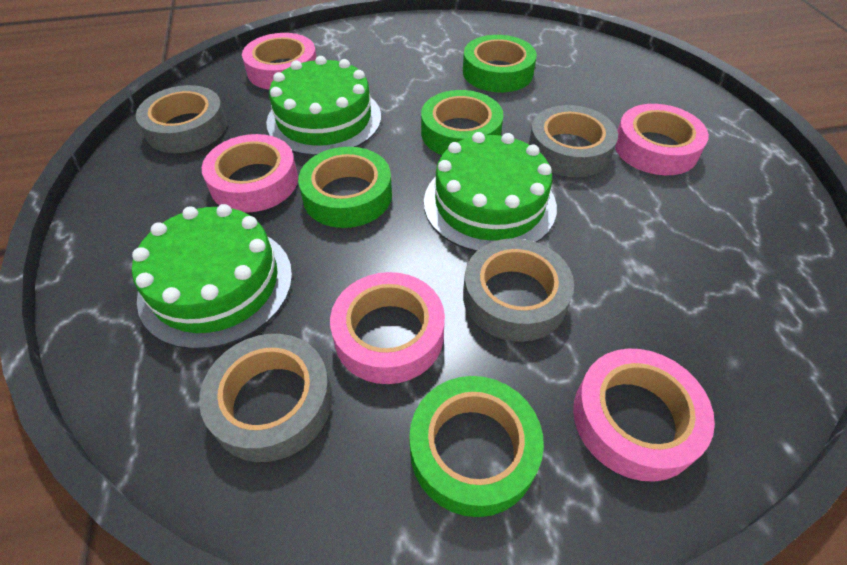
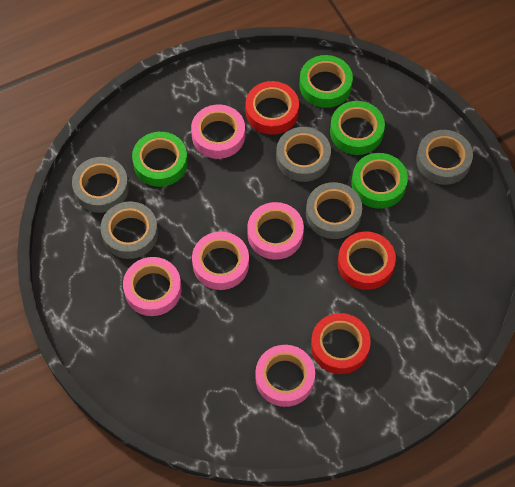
green cake: [132,204,292,349] [266,56,381,156] [424,132,557,252] = 3 -> none = 0
grey tape: [136,85,227,153] [199,334,332,462] [463,238,574,342] [529,105,618,177] = 4 -> [72,157,129,213] [101,201,158,259] [276,127,331,182] [306,182,362,239] [416,130,473,185] = 5
red tape: none = 0 -> [246,81,299,135] [311,313,371,374] [338,231,396,290] = 3

